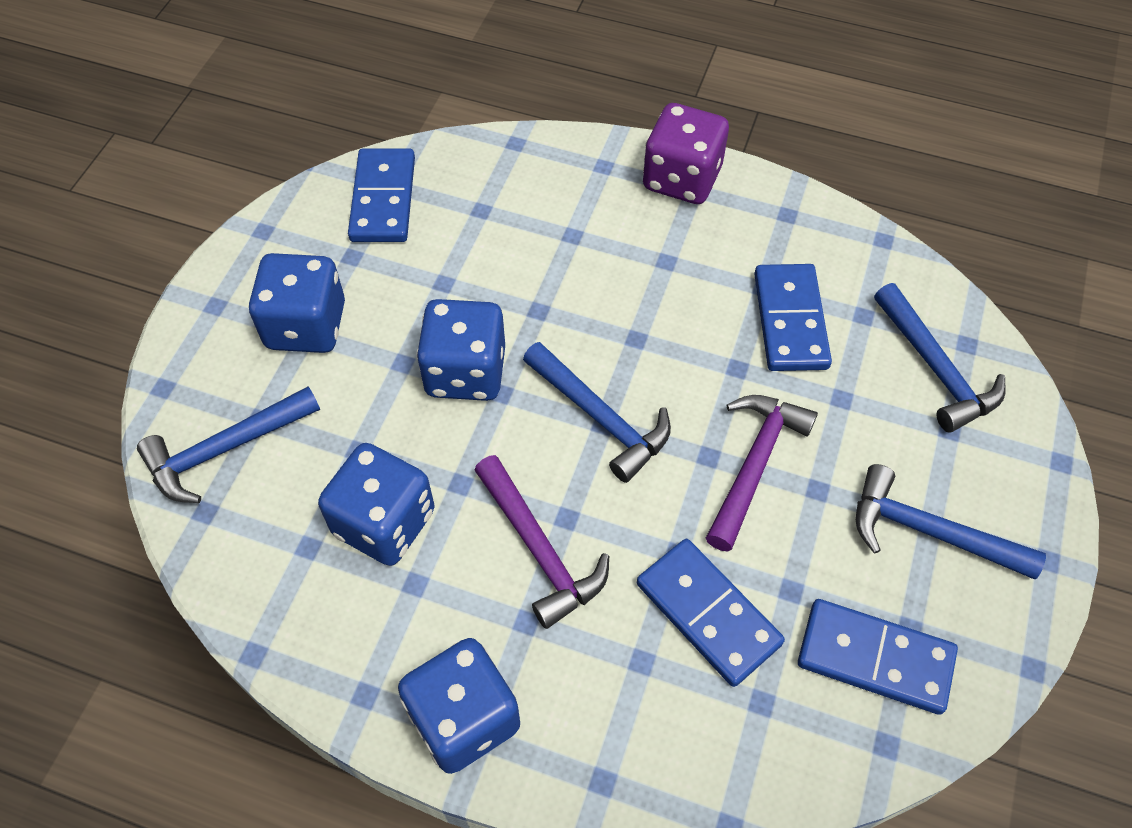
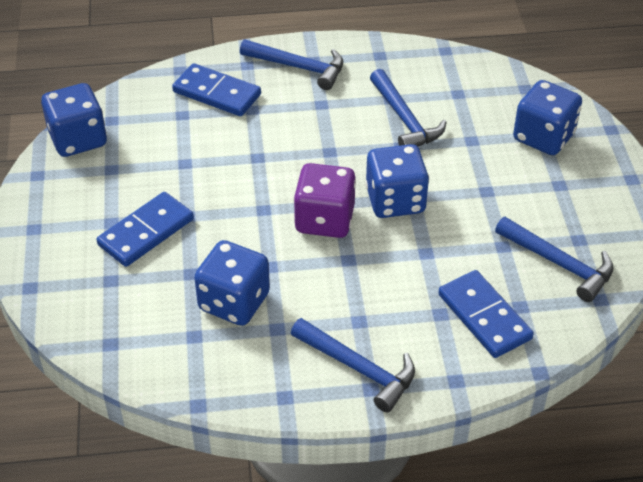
blue domino: [348,148,415,242] [637,539,785,687] [754,264,832,371] [798,599,958,715] = 4 -> [96,192,194,267] [172,63,261,116] [438,270,534,358] = 3
purple hammer: [475,455,609,629] [706,395,818,551] = 2 -> none = 0

